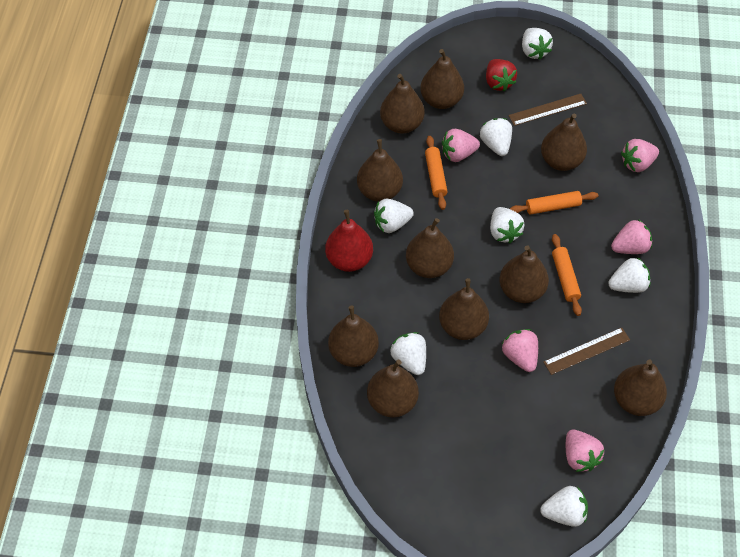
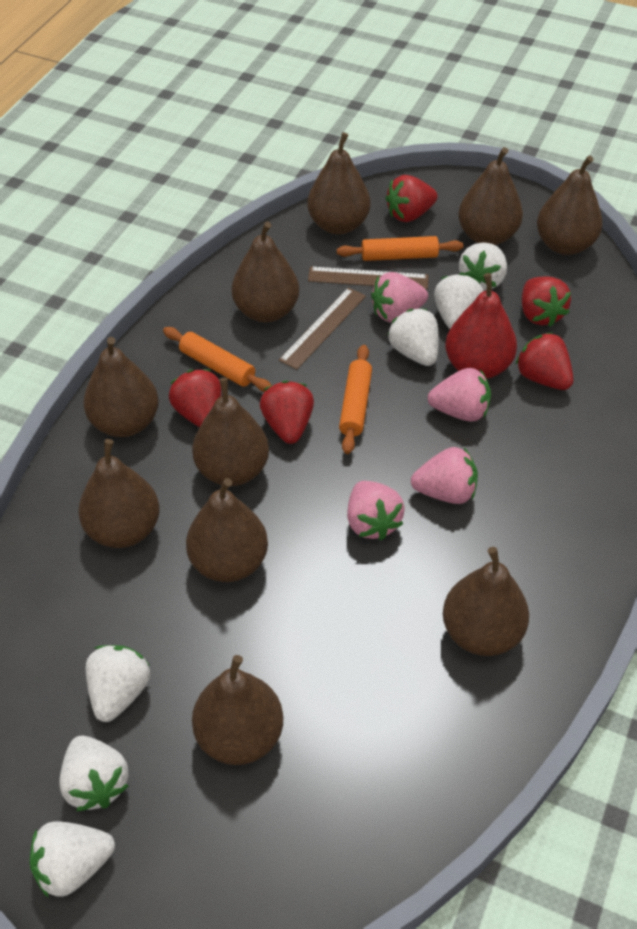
pink strawberry: [442,129,480,162] [501,329,538,372] [566,430,604,472] [611,219,652,254] [621,139,659,172] = 5 -> [347,481,404,541] [371,272,428,323] [411,447,478,504] [428,368,491,422] = 4
red strawberry: [486,59,517,92] = 1 -> [169,369,221,427] [260,380,314,444] [385,175,438,222] [515,332,573,390] [522,277,571,327] = 5
white strawberry: [374,199,414,233] [390,332,426,375] [480,118,512,156] [490,207,524,243] [522,28,553,60] [540,486,588,527] [608,257,650,293] = 7 -> [30,822,115,898] [59,735,129,811] [86,645,150,722] [388,309,439,366] [434,273,483,329] [459,242,507,291] = 6

